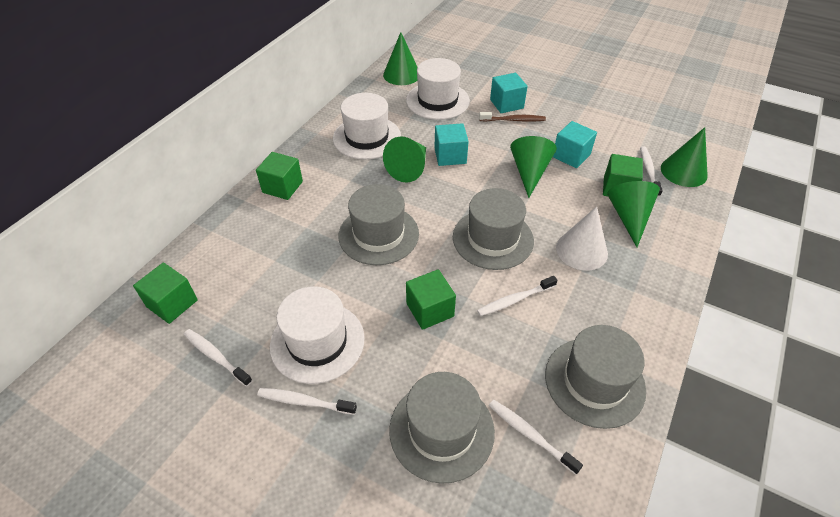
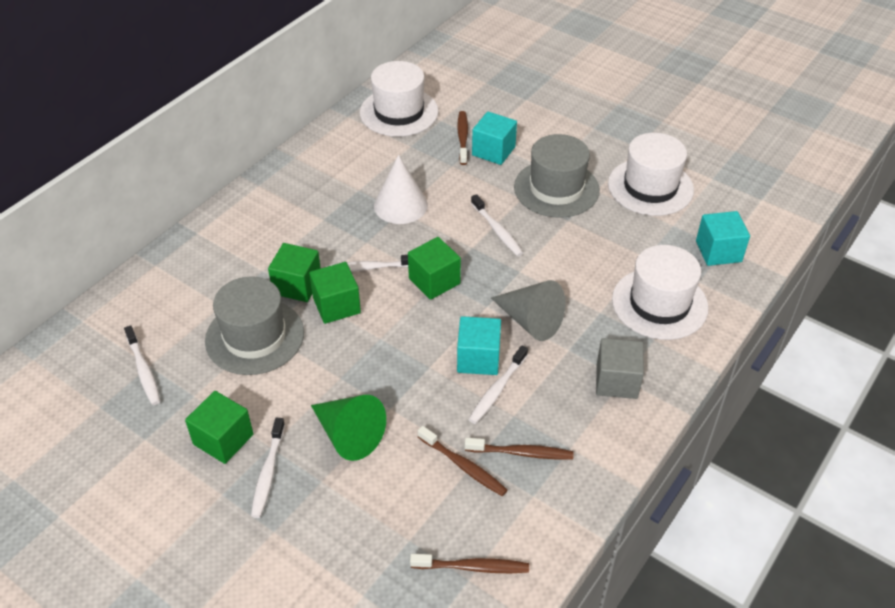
brown toothbrush: [479,112,546,122] = 1 -> [410,554,529,573] [418,426,507,496] [457,111,468,165] [465,437,574,459] = 4
green cone: [383,32,417,85] [383,137,426,183] [510,136,557,198] [607,181,660,247] [661,127,708,187] = 5 -> [311,395,386,461] = 1
grey cone: none = 0 -> [491,280,566,341] = 1
grey cube: none = 0 -> [596,338,644,399] = 1
grey hat: [338,184,419,265] [389,372,495,484] [453,188,534,270] [545,325,646,429] = 4 -> [205,276,304,375] [514,134,600,218] = 2

